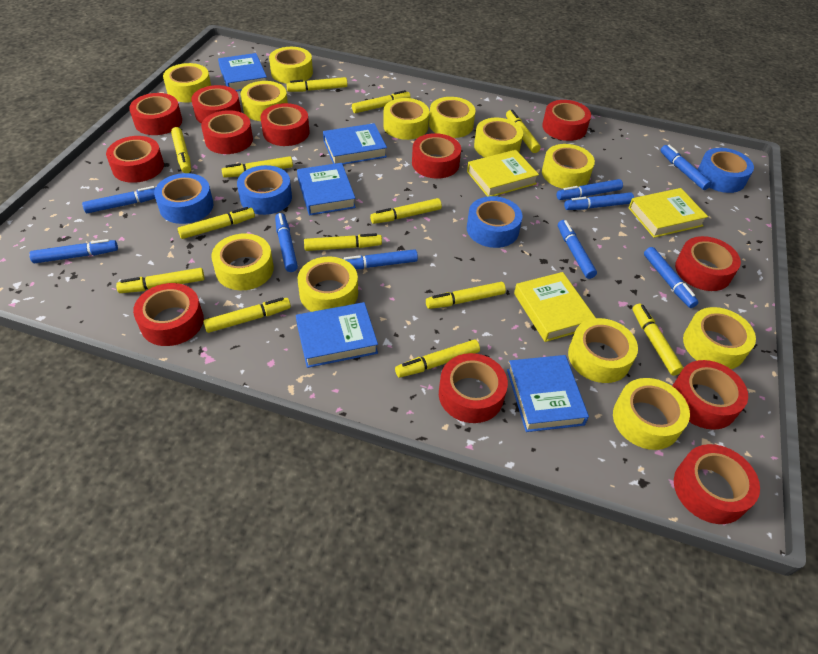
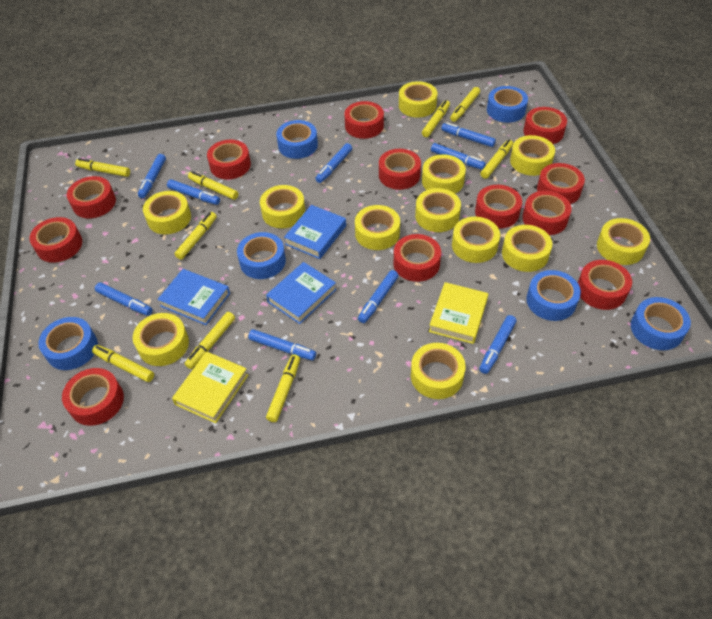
blue book: [218,53,267,91] [296,302,378,368] [297,163,356,215] [323,123,387,165] [507,355,589,432] = 5 -> [157,269,230,325] [266,262,336,324] [284,205,346,259] = 3
blue tape: [154,173,213,224] [237,165,292,215] [467,196,523,248] [698,148,754,193] = 4 -> [38,317,98,370] [237,232,286,279] [276,120,318,159] [487,86,528,123] [526,270,581,321] [631,297,691,350] = 6
yellow book: [467,150,539,197] [514,272,596,342] [629,188,708,238] = 3 -> [172,351,248,423] [429,282,488,344] = 2
yellow marker: [116,268,205,293] [171,127,191,173] [178,207,255,239] [203,297,291,333] [221,156,293,178] [286,77,347,92] [304,233,382,251] [352,90,411,113] [370,198,442,224] [395,339,480,378] [426,282,506,309] [506,110,541,153] [632,304,683,376] = 13 -> [75,158,130,177] [92,345,154,382] [174,212,217,260] [185,312,235,369] [188,171,238,200] [266,355,300,422] [422,100,450,137] [450,87,480,122] [480,140,513,179] = 9

